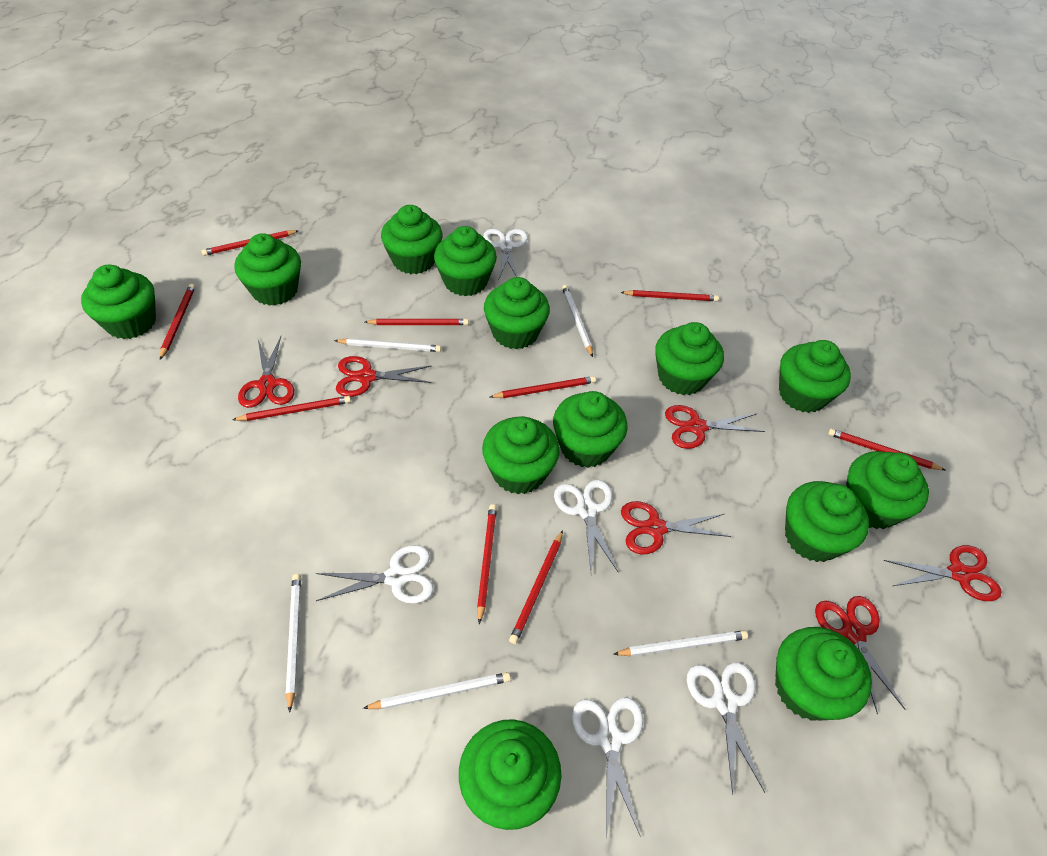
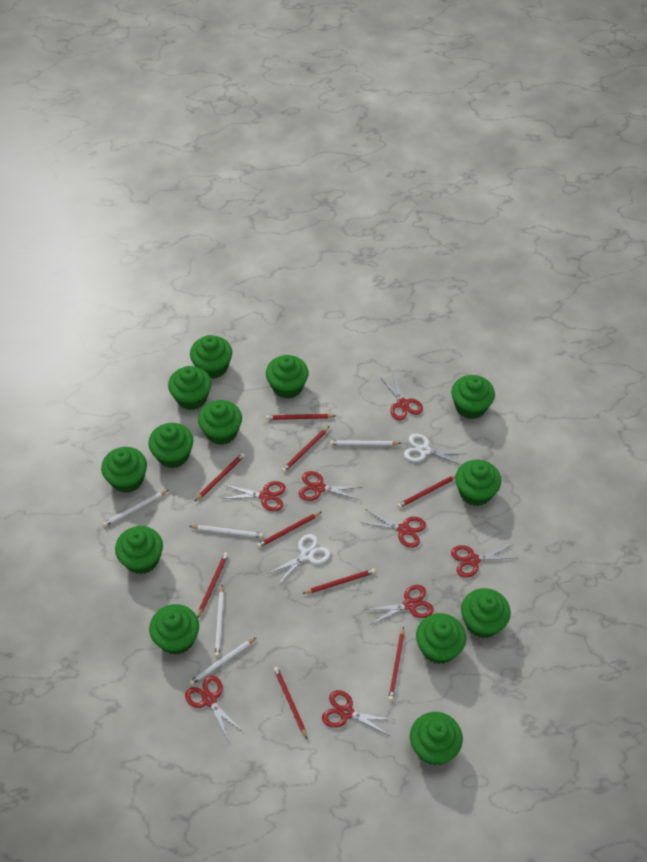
red scissors: [238,336,294,408] [336,356,432,397] [621,501,731,554] [665,405,765,449] [815,596,906,714] [883,545,1001,601] = 6 -> [185,675,243,741] [222,481,286,511] [299,471,361,501] [322,690,394,736] [360,509,426,548] [364,585,434,625] [380,373,423,420] [451,544,516,578] = 8
white scissors: [316,545,434,604] [483,229,528,281] [554,480,618,573] [572,697,643,838] [687,662,765,795] = 5 -> [267,534,330,586] [404,434,465,465] = 2

